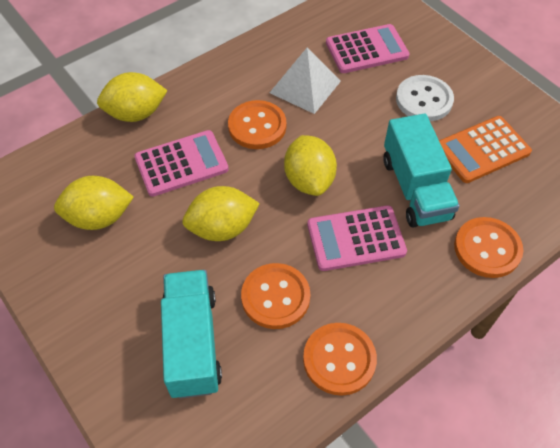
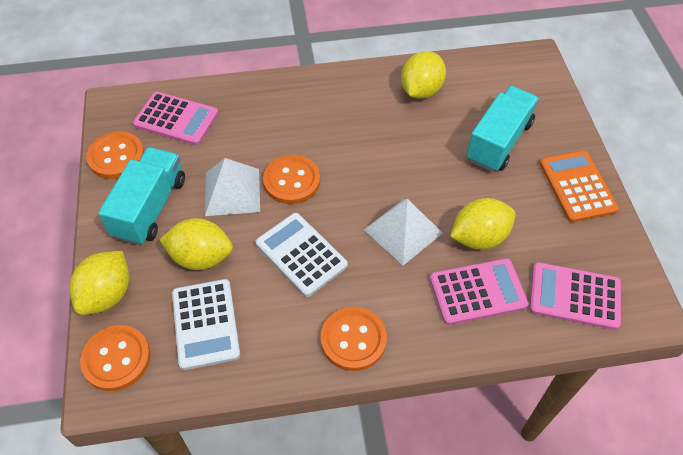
white button: [396,75,454,121] = 1 -> none = 0
white calculator: none = 0 -> [172,279,240,370] [256,213,348,297] = 2
white pyramid: [270,47,341,114] = 1 -> [205,158,260,216] [364,199,443,265] = 2

